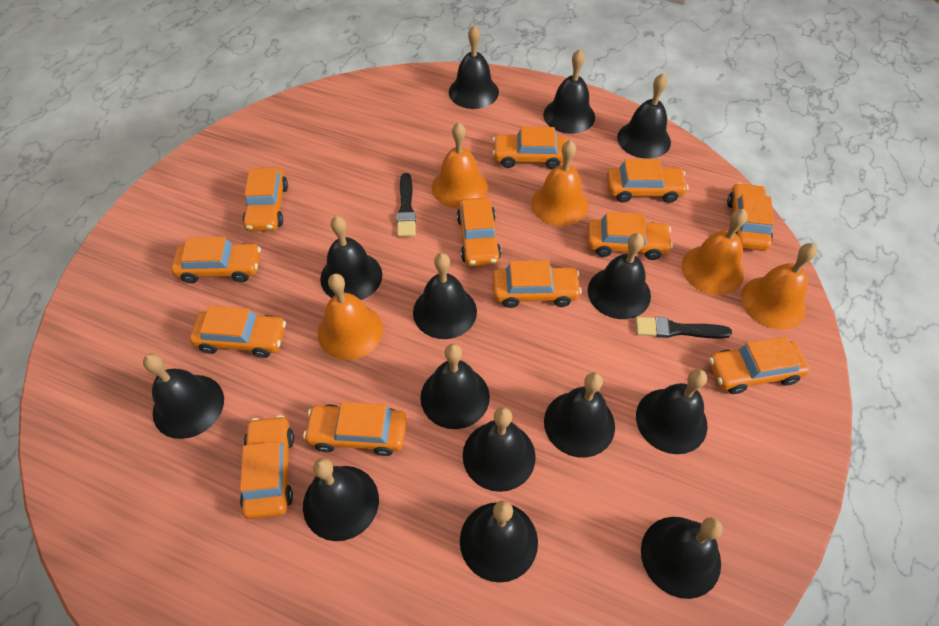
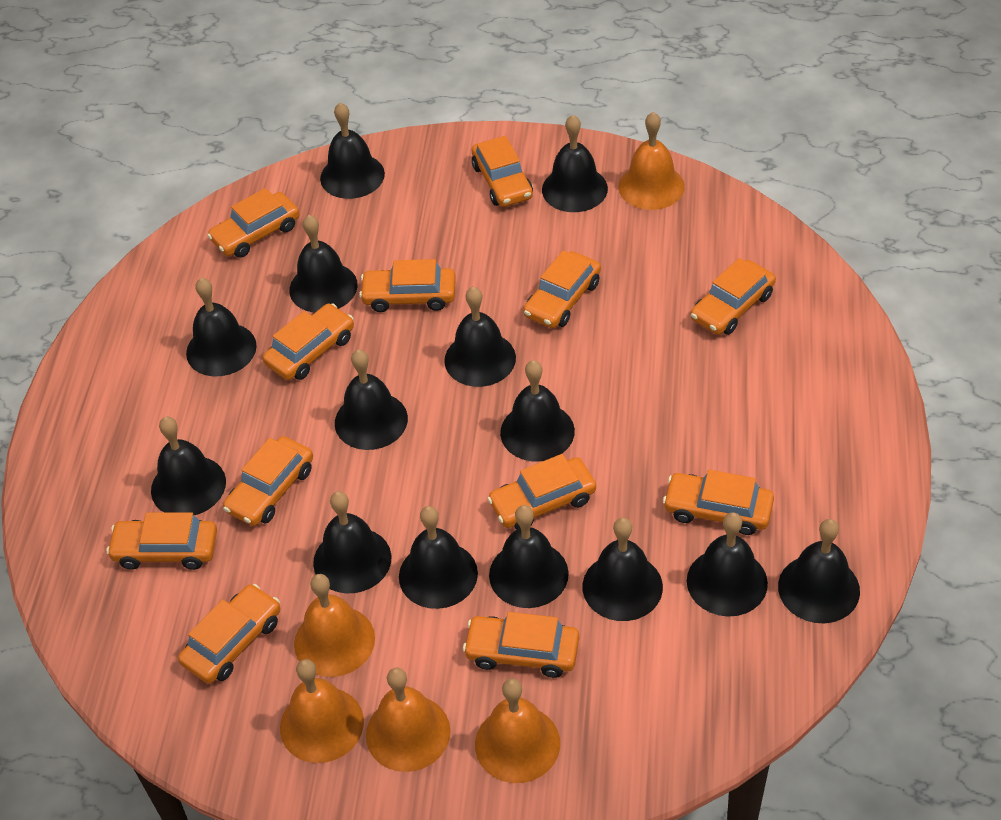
black brush: [397,173,416,237] [635,317,732,339] = 2 -> none = 0

